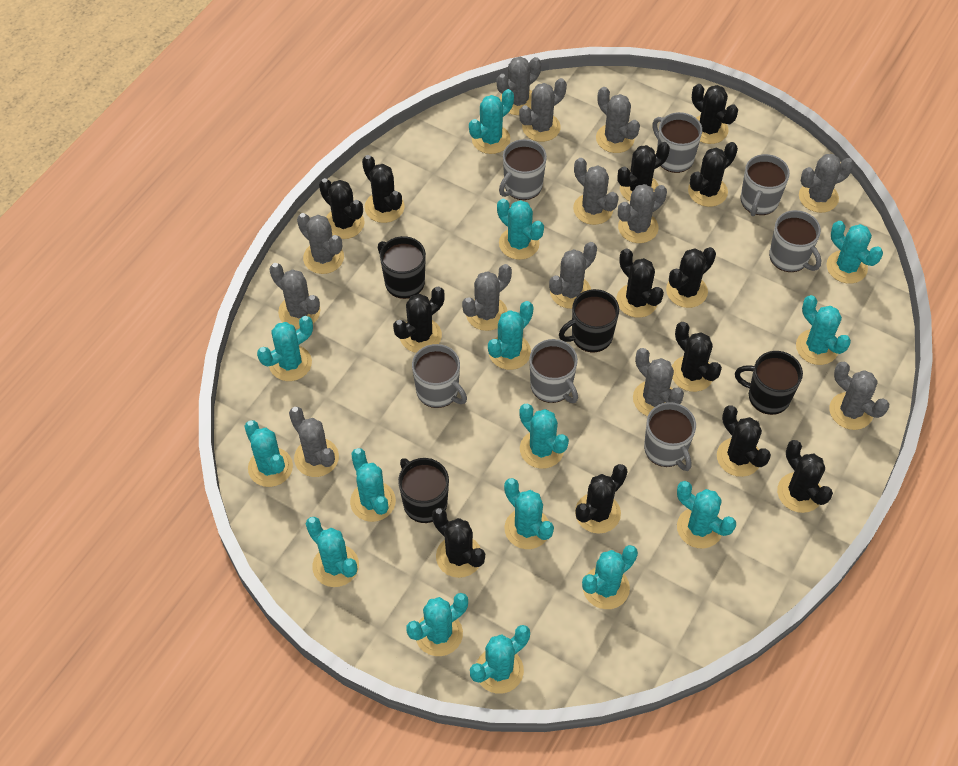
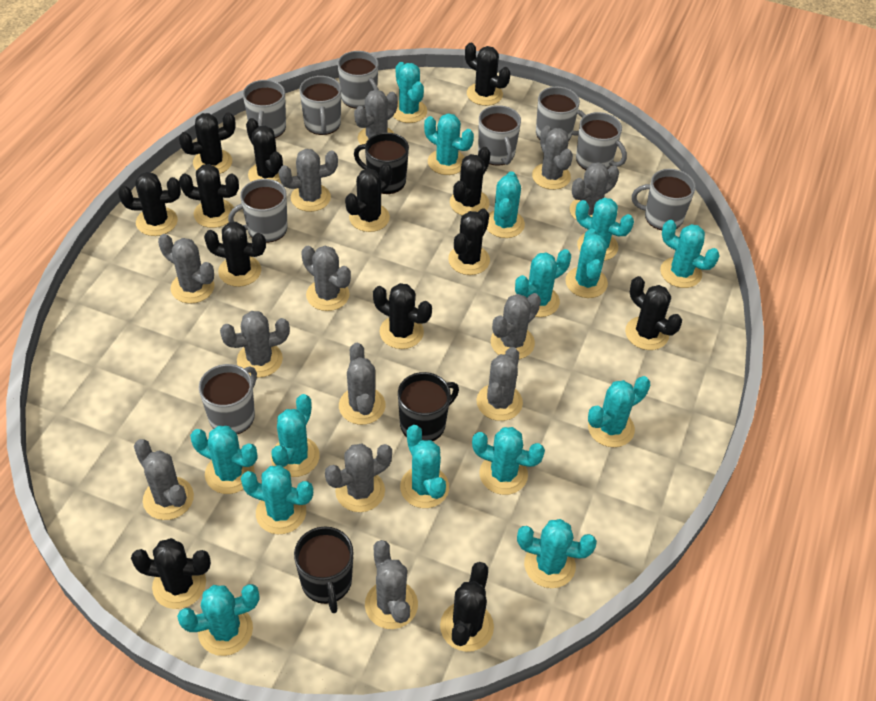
black mug: [378,236,426,299] [398,458,449,523] [559,289,619,352] [735,351,803,415] = 4 -> [294,527,353,613] [354,133,409,194] [398,372,459,441] = 3
grey mug: [412,344,467,408] [499,139,547,200] [529,339,578,403] [644,402,696,471] [652,112,702,173] [741,154,790,216] [769,210,821,272] = 7 -> [199,364,257,434] [228,179,287,243] [243,80,286,138] [299,76,341,135] [338,51,379,109] [478,105,521,166] [536,87,586,141] [576,112,627,170] [632,169,696,230] = 9

